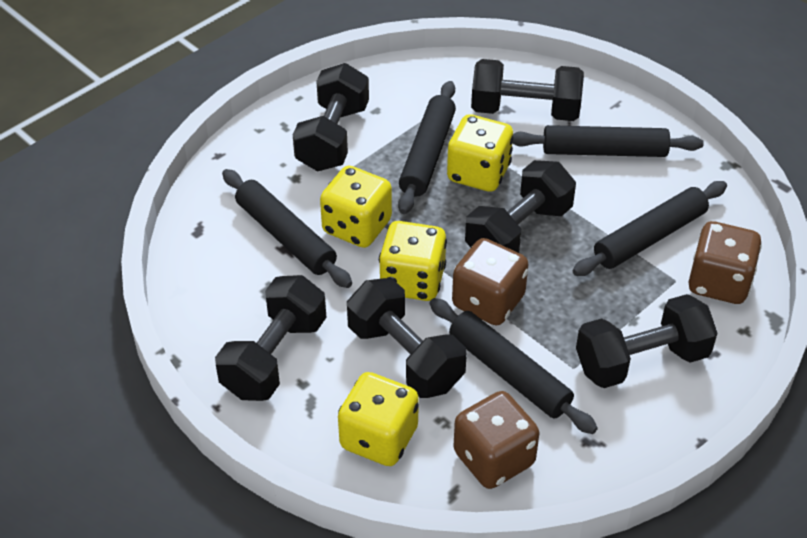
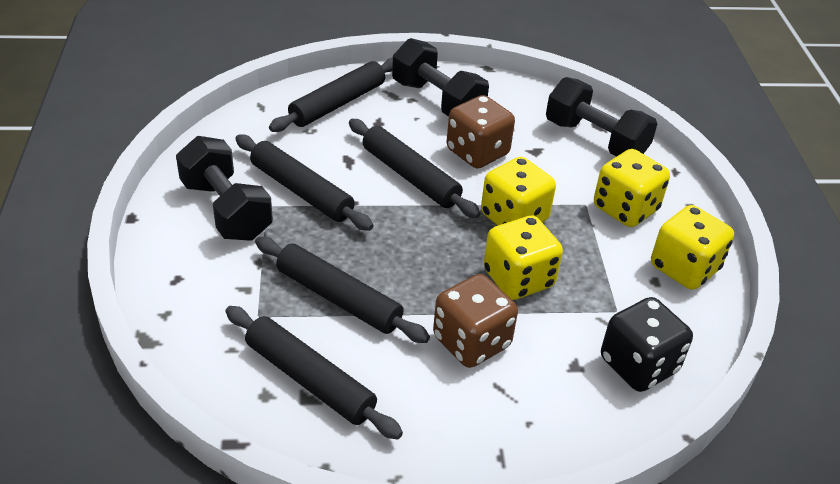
black dice: none = 0 -> [601,297,693,392] = 1
black dumbbell: [215,275,326,401] [293,63,369,172] [347,278,467,398] [465,160,576,253] [471,59,584,121] [576,294,718,388] = 6 -> [176,136,273,241] [392,38,489,117] [546,77,657,157] = 3
brown dice: [452,238,529,325] [453,391,539,489] [689,221,762,304] = 3 -> [433,274,518,368] [447,95,515,168] = 2

